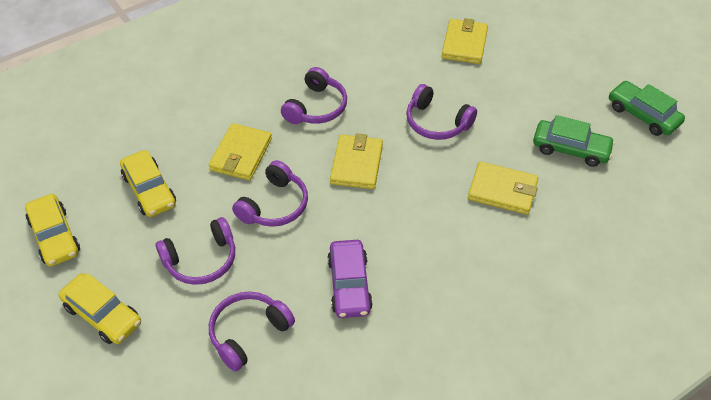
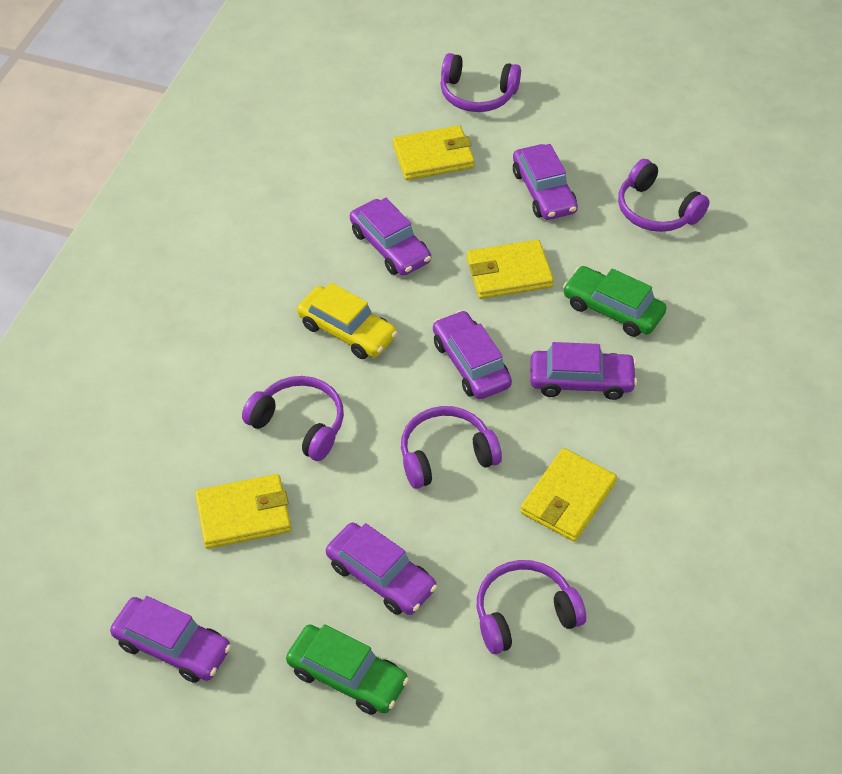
purple car: [327,240,373,318] = 1 -> [110,596,231,683] [326,523,437,615] [350,198,431,276] [433,310,512,399] [513,144,578,220] [530,342,637,400] = 6
yellow car: [25,194,80,266] [58,273,141,344] [120,150,176,217] = 3 -> [297,283,398,359] = 1

